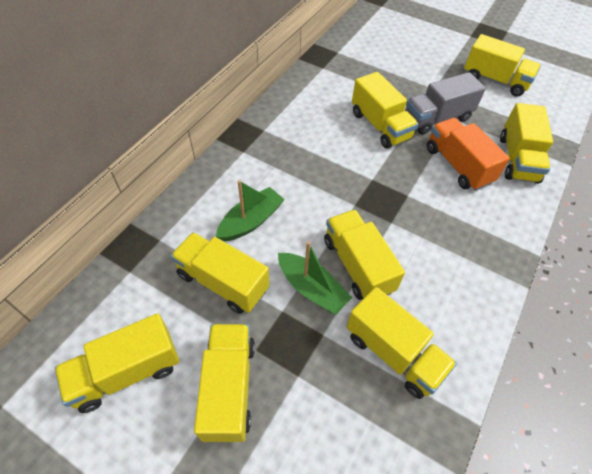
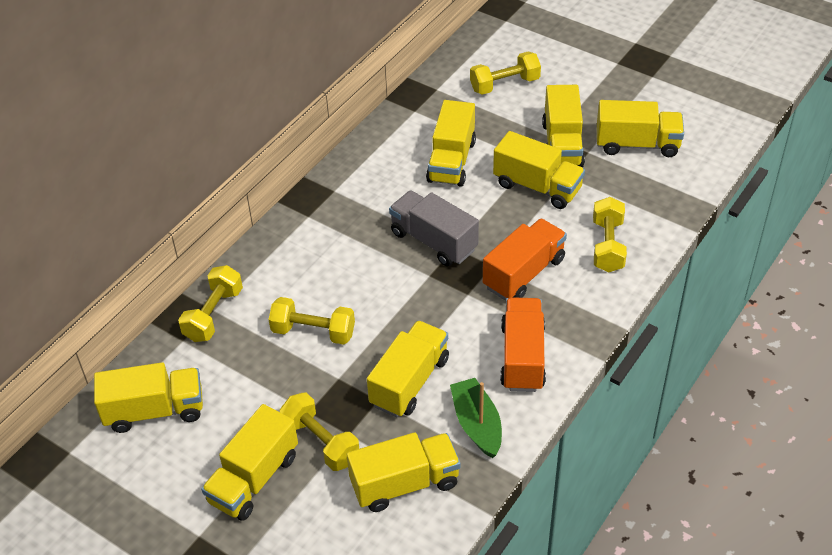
green boat: [216,180,285,241] [278,241,352,315] = 2 -> [450,378,502,458] = 1
orange truck: [427,118,510,191] = 1 -> [483,218,567,301] [500,297,546,392] = 2
yellow dumbbell: none = 0 -> [178,265,243,342] [269,297,355,345] [280,393,359,471] [470,52,541,95] [593,197,627,272] = 5

